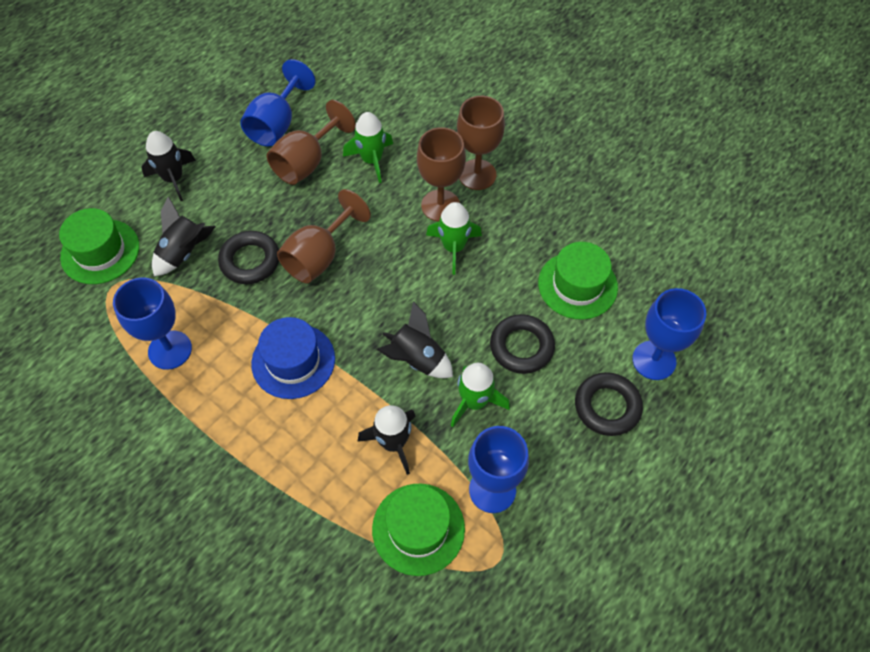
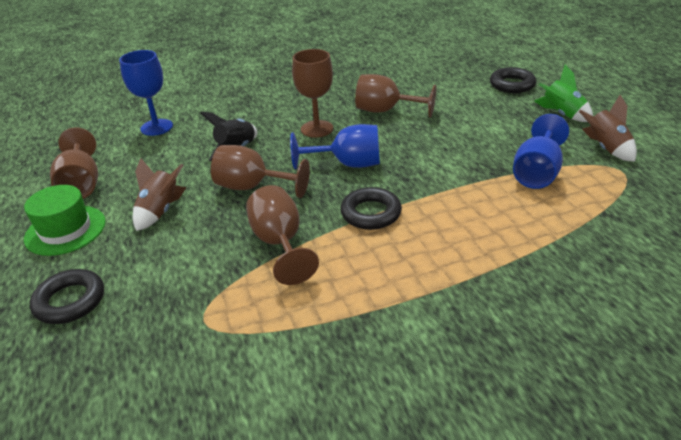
black rocket: [141,131,196,201] [152,196,216,276] [358,405,415,475] [376,301,453,378] = 4 -> [200,112,257,161] = 1
blue goblet: [113,277,192,370] [240,59,316,147] [468,426,529,513] [632,288,706,380] = 4 -> [119,50,173,136] [290,124,380,169] [513,114,569,189] = 3
blue hat: [251,317,335,399] = 1 -> none = 0
brown goblet: [267,100,356,185] [277,189,371,283] [417,127,466,222] [457,96,505,190] = 4 -> [50,128,98,199] [211,145,310,198] [246,185,319,285] [292,49,333,138] [355,74,436,118] = 5
brown rocket: none = 0 -> [133,158,187,231] [579,95,637,162] = 2
green hat: [59,208,139,284] [372,484,465,576] [538,242,618,320] = 3 -> [24,185,106,256] = 1
green rocket: [343,112,393,183] [426,202,482,275] [451,363,510,427] = 3 -> [534,65,593,122] = 1

